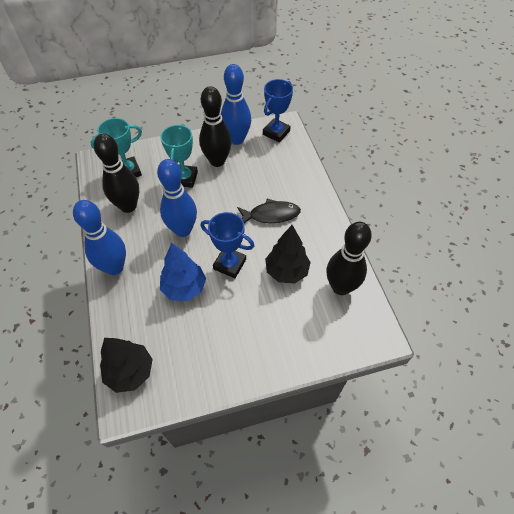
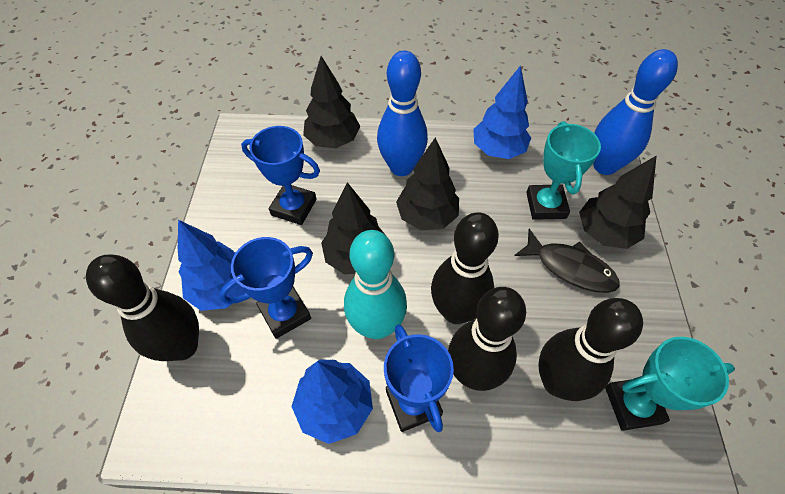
black bowling pin: [94,134,139,213] [199,86,232,167] [326,222,372,295] = 3 -> [86,254,199,361] [431,212,499,324] [448,287,526,391] [538,298,643,401] = 4
black tree: [100,338,153,393] [265,225,311,284] = 2 -> [303,56,360,148] [321,182,384,274] [396,137,459,230] [579,155,657,249] = 4
blue bowling pin: [73,200,126,275] [157,159,197,237] [221,64,251,145] = 3 -> [377,51,428,176] [593,49,678,175] = 2
blue tree: [160,243,206,301] = 1 -> [178,220,245,311] [291,359,373,444] [473,65,531,159] = 3
blue trophy: [200,212,254,278] [263,79,293,142] = 2 -> [219,237,313,339] [241,126,320,225] [384,324,454,432] = 3
turquoise bowling pin: none = 0 -> [344,230,407,339] = 1

